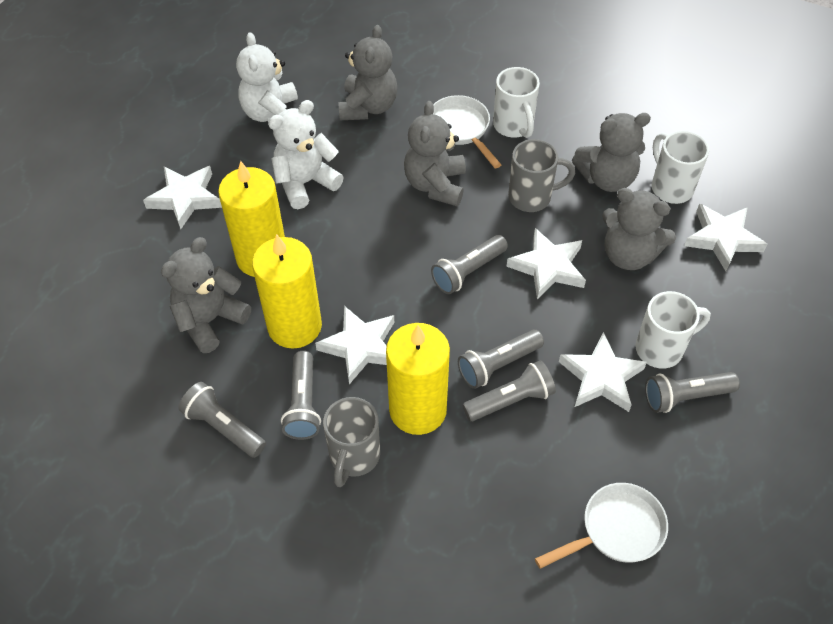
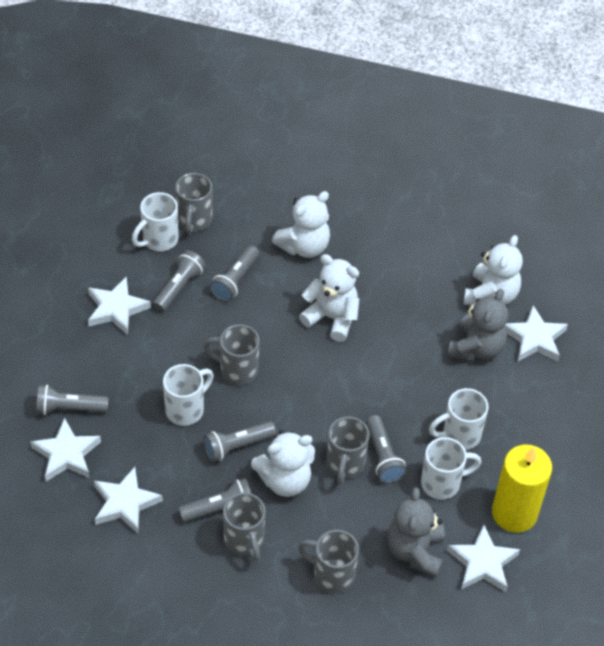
grey mug: [323,397,380,487] [508,139,575,212] = 2 -> [175,173,212,234] [203,324,259,385] [223,493,265,562] [298,530,359,593] [326,416,369,484] = 5
grey teddy bear: [161,237,251,353] [338,25,397,120] [404,101,466,206] [572,113,651,192] [602,188,676,270] = 5 -> [387,487,445,577] [448,289,508,362] = 2
white mug: [493,67,540,138] [635,291,711,368] [652,131,709,204] = 3 -> [132,192,179,251] [163,364,214,426] [421,437,481,500] [429,388,489,450] = 4
white pan: [433,95,501,168] [535,483,668,569] = 2 -> none = 0
white teddy bear: [236,32,298,125] [268,100,344,209] = 2 -> [251,430,315,497] [272,191,330,258] [299,254,360,342] [463,235,523,305] = 4
yellow candle: [218,161,285,277] [252,234,322,349] [386,323,450,435] = 3 -> [492,445,552,533] = 1

